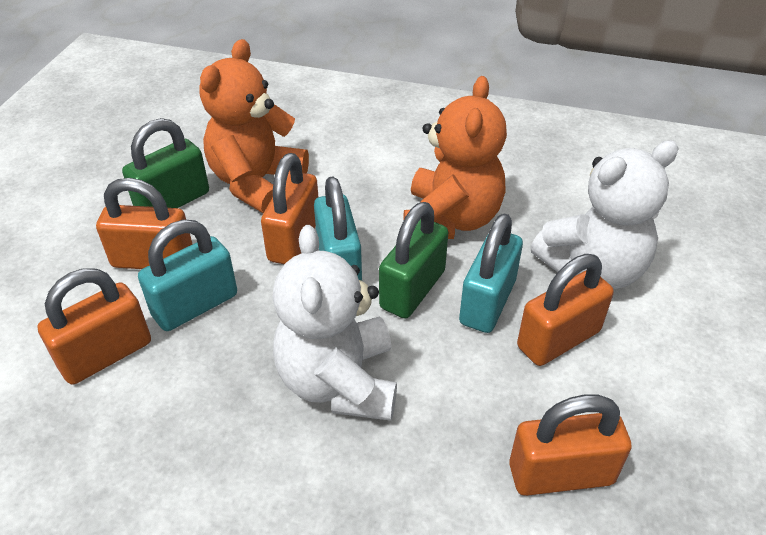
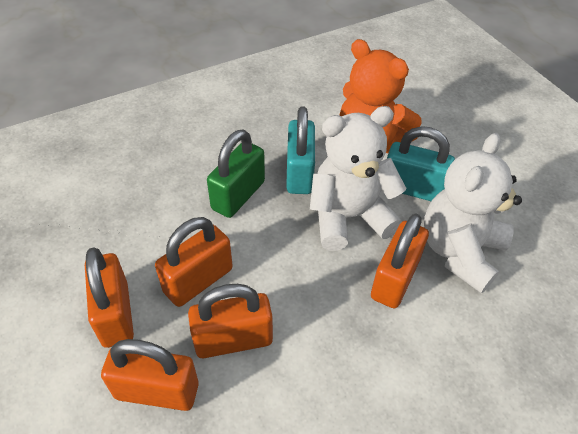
green padlock: [122,118,209,208] [379,202,448,319] = 2 -> [207,130,265,218] = 1
orange teddy bear: [199,39,309,213] [403,76,507,239] = 2 -> [339,39,421,153] = 1
turquoise padlock: [138,220,237,331] [314,177,362,281] [459,213,523,333] = 3 -> [286,106,315,194] [387,126,455,201] = 2

